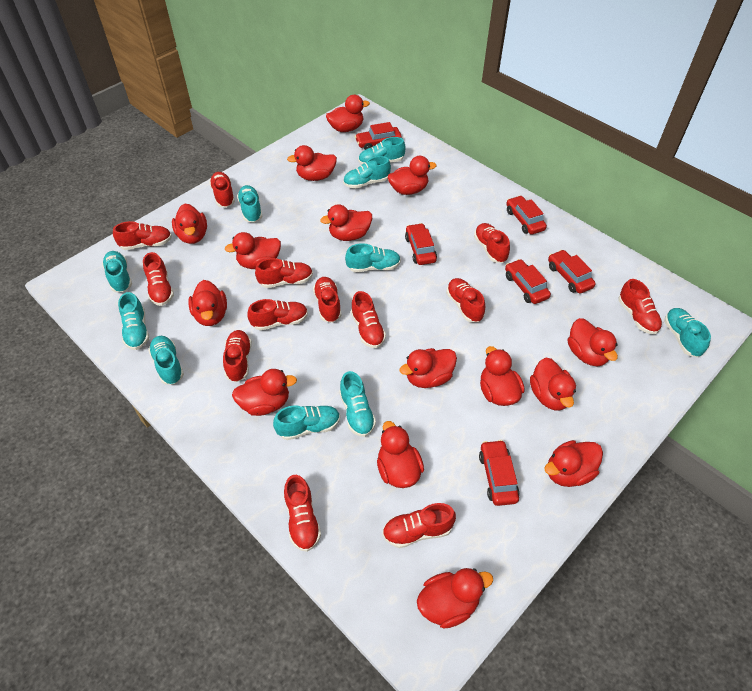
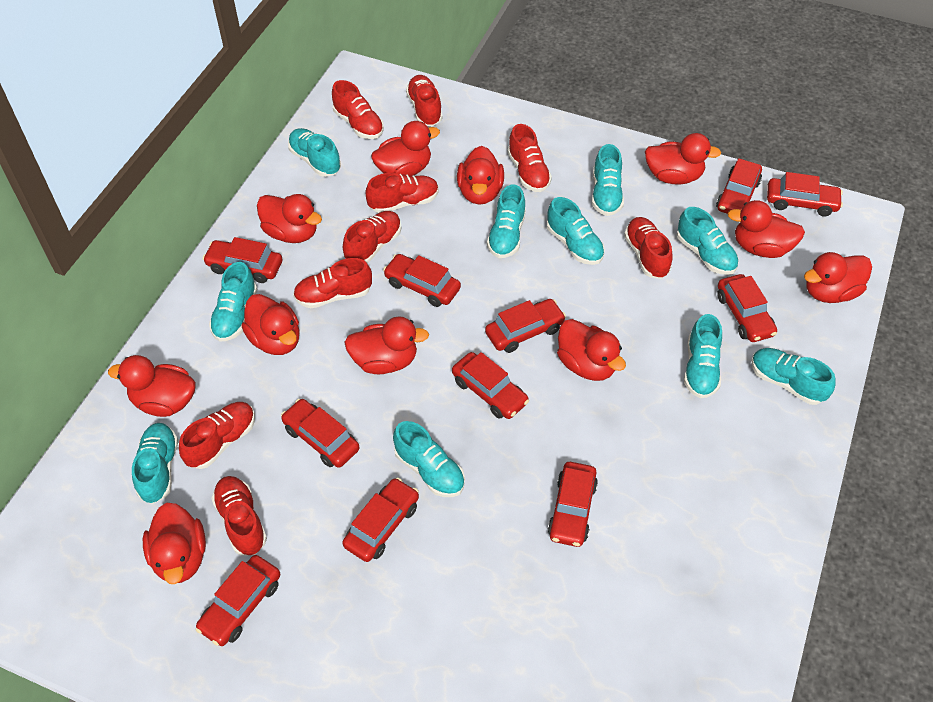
red car: [355,122,402,150] [405,223,437,265] [479,440,519,506] [505,259,551,304] [506,195,547,235] [548,250,596,294] = 6 -> [195,555,280,646] [203,237,282,283] [281,399,360,468] [342,478,419,562] [383,254,461,307] [452,352,529,419] [485,299,566,353] [548,462,598,547] [716,158,762,214] [717,274,777,342] [767,172,843,216] = 11
red duck: [172,203,207,244] [188,280,227,326] [225,232,281,269] [232,369,297,416] [287,145,337,181] [320,204,372,241] [326,95,370,132] [377,421,424,488] [388,156,437,195] [399,348,457,388] [417,568,493,629] [480,346,525,406] [530,358,576,410] [544,440,603,487] [568,318,618,366] = 15 -> [108,355,196,417] [143,503,206,584] [242,294,300,355] [257,194,322,243] [344,316,429,374] [371,121,440,176] [457,146,504,205] [557,319,626,381] [645,133,721,185] [728,200,805,258] [804,252,872,303] = 11
red shoe: [113,221,172,250] [143,252,174,306] [209,172,235,208] [223,330,252,382] [247,299,308,331] [255,258,313,288] [284,475,321,552] [313,277,342,323] [351,291,386,348] [382,503,456,548] [446,278,485,322] [474,223,510,263] [618,279,662,334] = 13 -> [179,402,255,469] [211,476,267,555] [293,258,372,308] [332,80,384,139] [343,211,401,263] [365,173,439,213] [406,75,443,126] [508,124,552,192] [624,217,673,279] = 9

